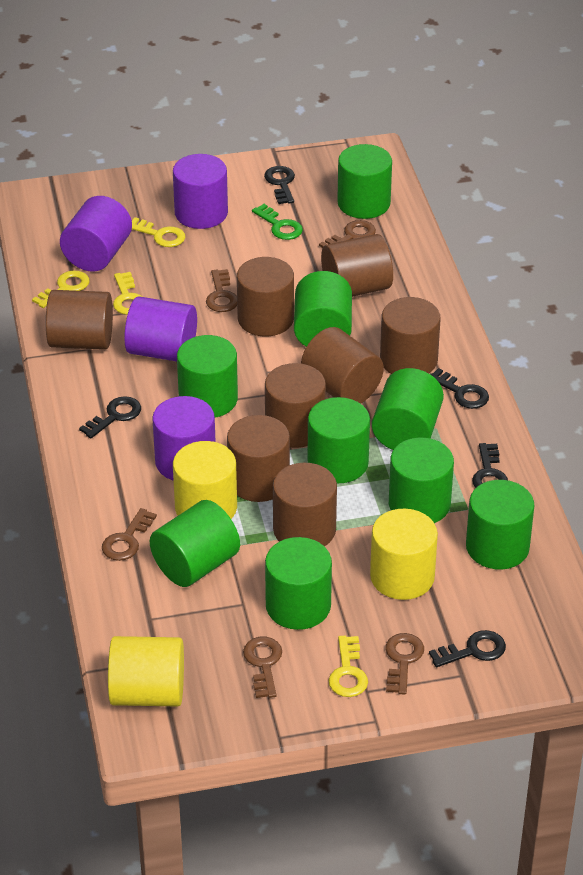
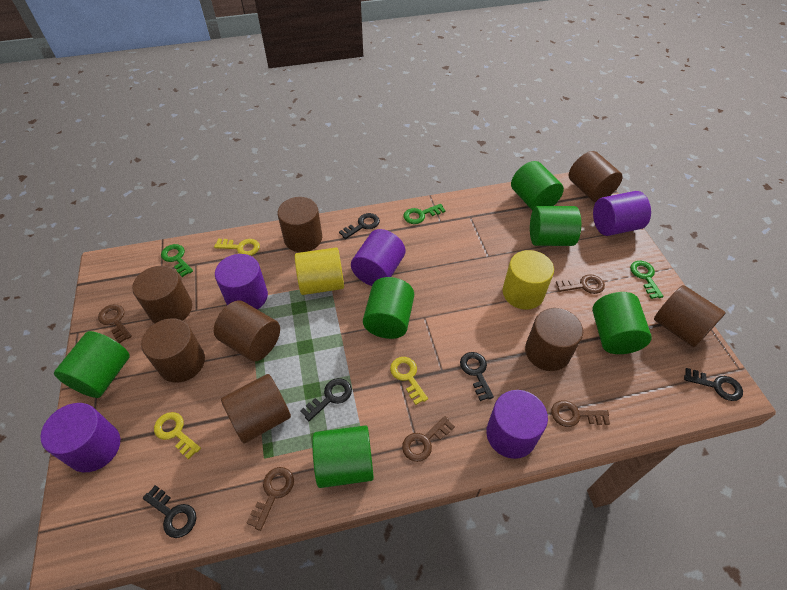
green cylinder: [150,500,240,587] [177,335,238,418] [265,537,332,630] [294,271,352,347] [308,397,370,483] [337,144,392,219] [372,368,444,450] [389,438,454,523] [466,480,534,569] = 9 -> [54,331,130,398] [312,425,374,488] [363,277,414,339] [511,161,564,211] [530,206,581,246] [592,292,652,354] = 6
green key: [252,204,303,240] = 1 -> [161,244,193,277] [404,204,446,224] [630,261,664,299] = 3
purple cylinder: [60,196,132,272] [124,297,197,362] [152,396,216,481] [173,154,228,229] = 4 -> [40,403,120,472] [215,254,268,310] [351,229,405,286] [486,390,548,459] [593,191,651,236] = 5
yellow cylinder: [108,636,184,707] [173,441,237,519] [370,509,438,600] = 3 -> [295,248,344,295] [503,250,554,310] = 2
yellow key: [32,270,89,308] [113,272,142,315] [132,217,186,247] [329,636,368,697] = 4 -> [154,412,201,460] [214,239,260,256] [390,357,428,405] = 3

